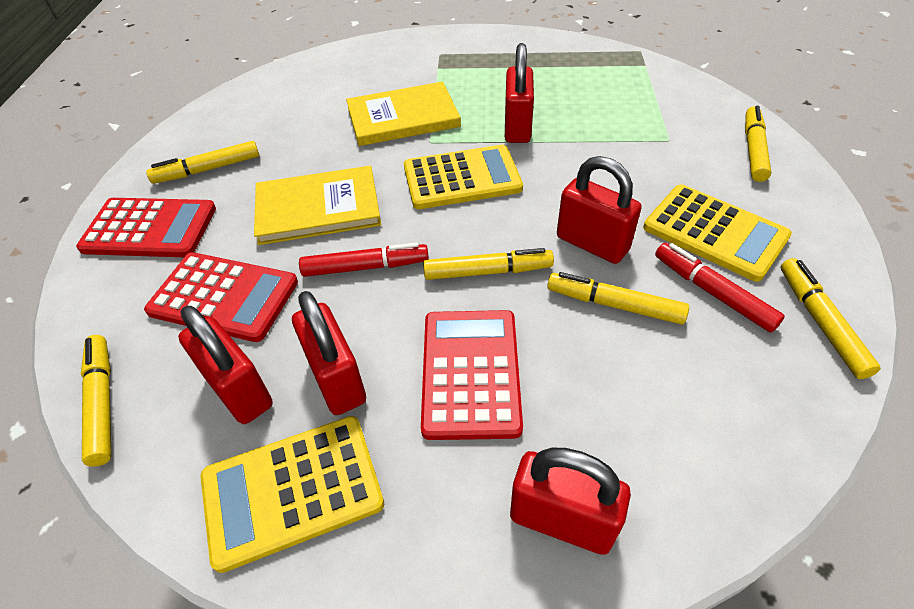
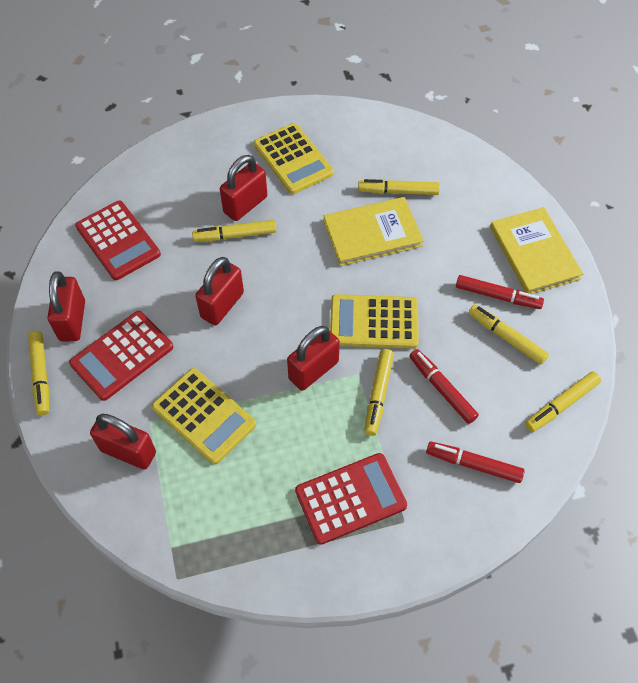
red marker: [299,242,429,277] [655,243,785,332] = 2 -> [409,349,479,424] [426,442,524,483] [456,275,544,309] = 3

